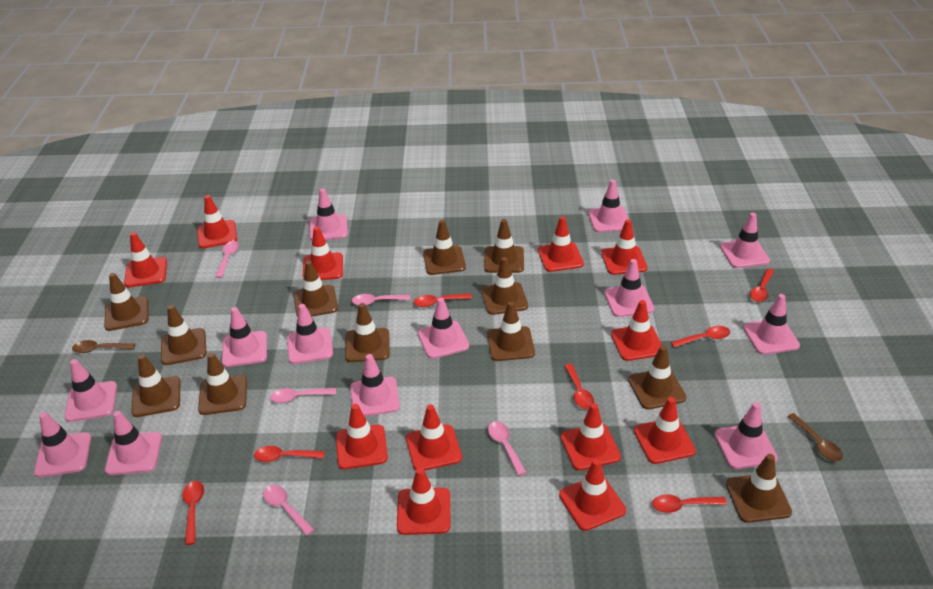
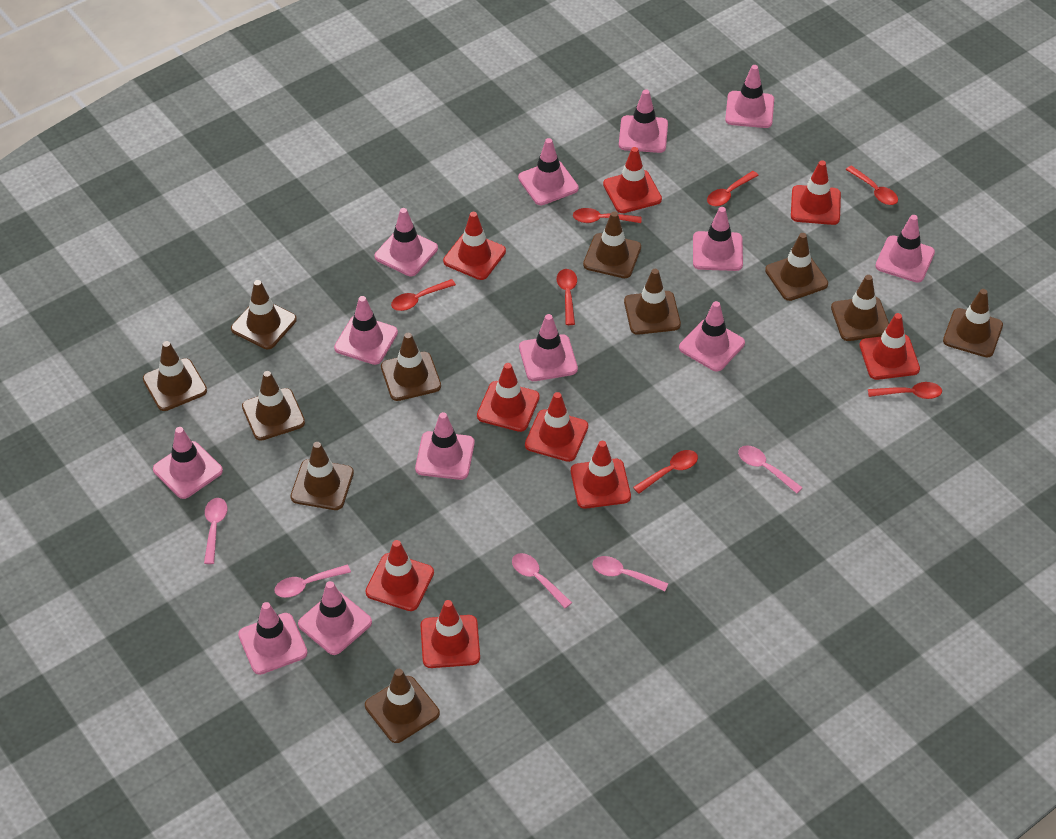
brown spoon: [72,340,135,353] [787,413,843,461] = 2 -> none = 0
brown traffic cone: [104,273,148,331] [131,354,180,417] [161,305,207,365] [198,353,247,415] [293,260,338,317] [345,303,390,362] [423,220,466,275] [481,257,528,315] [484,219,524,273] [487,301,535,361] [628,345,686,410] [726,454,792,523] = 12 -> [143,341,207,411] [231,280,297,349] [242,371,305,441] [290,442,354,510] [365,669,440,743] [381,333,441,401] [583,211,641,278] [624,269,681,335] [765,233,828,301] [831,275,889,341] [943,289,1003,357] = 11
red traffic cone: [124,232,167,287] [197,195,237,248] [303,227,343,280] [336,404,388,469] [397,468,450,535] [406,404,462,471] [538,216,584,272] [559,459,626,531] [561,403,621,471] [601,219,648,275] [611,300,662,361] [634,397,696,464] = 12 -> [365,540,434,611] [421,600,480,668] [443,212,506,280] [477,363,540,432] [525,392,588,462] [571,441,631,509] [603,147,662,213] [791,160,841,225] [859,313,920,380] = 9

